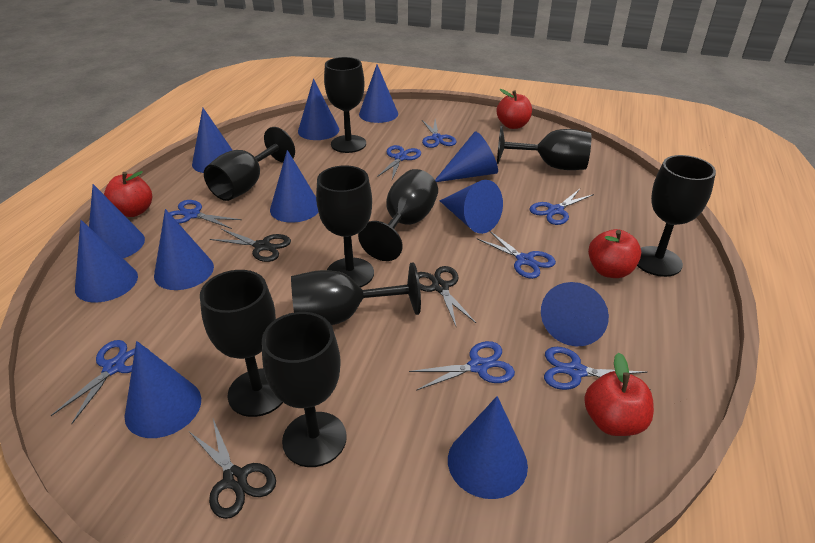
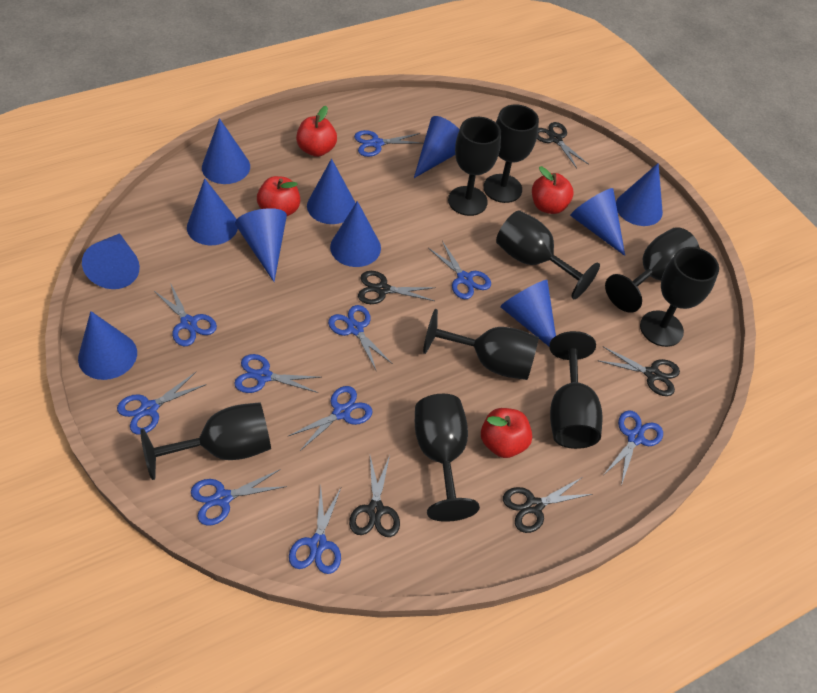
black scissors: [189,419,276,519] [210,228,291,262] [418,266,476,328] = 3 -> [349,455,400,537] [358,271,436,304] [503,478,592,533] [537,122,589,169] [599,346,680,396] = 5
blue cone: [75,220,138,302] [89,184,145,258] [124,341,201,438] [154,209,214,290] [192,108,232,173] [270,150,318,223] [298,79,339,140] [359,64,398,123] [435,132,498,182] [440,180,503,234] [448,396,528,499] [541,282,609,346] = 12 -> [78,311,137,380] [82,233,140,289] [187,178,238,245] [202,118,250,184] [235,208,287,282] [307,158,355,224] [330,201,381,267] [414,116,460,178] [500,280,556,346] [570,188,625,256] [616,163,663,226] = 11
blue scissors: [51,340,150,424] [169,200,242,229] [377,145,421,180] [409,341,515,391] [422,119,457,148] [477,231,556,279] [530,189,594,225] [544,347,647,390] = 8 -> [117,372,207,435] [154,283,217,346] [191,469,287,525] [234,354,321,393] [289,386,373,451] [289,487,341,574] [328,305,393,372] [354,130,423,157] [428,241,491,299] [604,410,663,486] = 10

